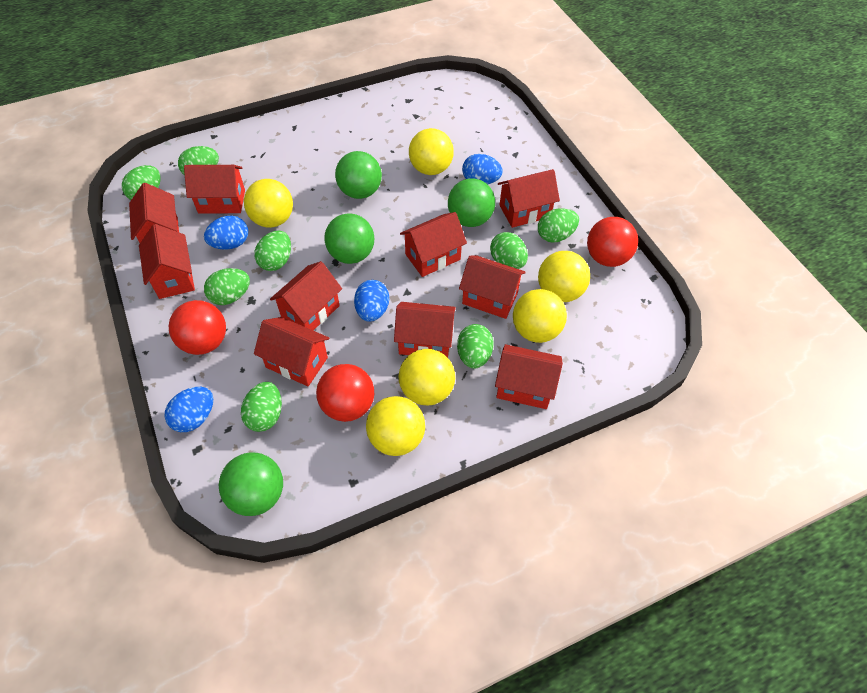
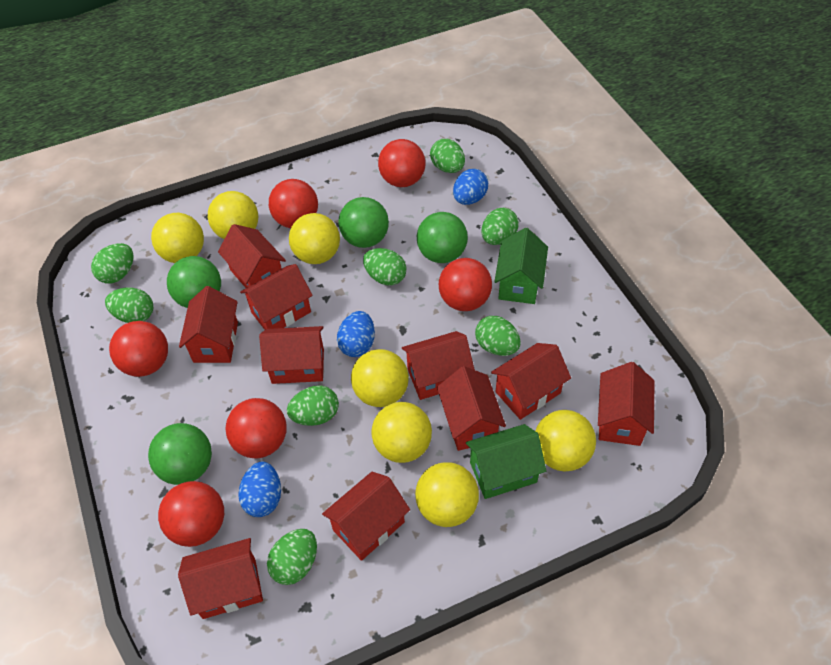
blue egg: [165,387,213,432] [204,216,248,250] [354,280,389,322] [462,154,503,184] = 4 -> [238,462,281,517] [337,311,375,357] [453,169,488,205] = 3
green house: none = 0 -> [466,424,546,499] [494,228,548,304] = 2
red ball: [169,300,226,355] [316,364,374,422] [587,217,638,267] = 3 -> [109,321,168,377] [158,481,224,547] [226,398,287,458] [269,179,318,228] [378,139,425,187] [439,258,492,311] = 6
yellow ball: [244,179,293,228] [366,396,425,456] [399,349,455,406] [409,128,454,175] [513,289,567,343] [538,251,590,302] = 6 -> [151,213,204,263] [208,191,258,239] [289,213,340,264] [351,349,409,407] [371,402,432,463] [415,462,479,527] [535,410,596,472] = 7

